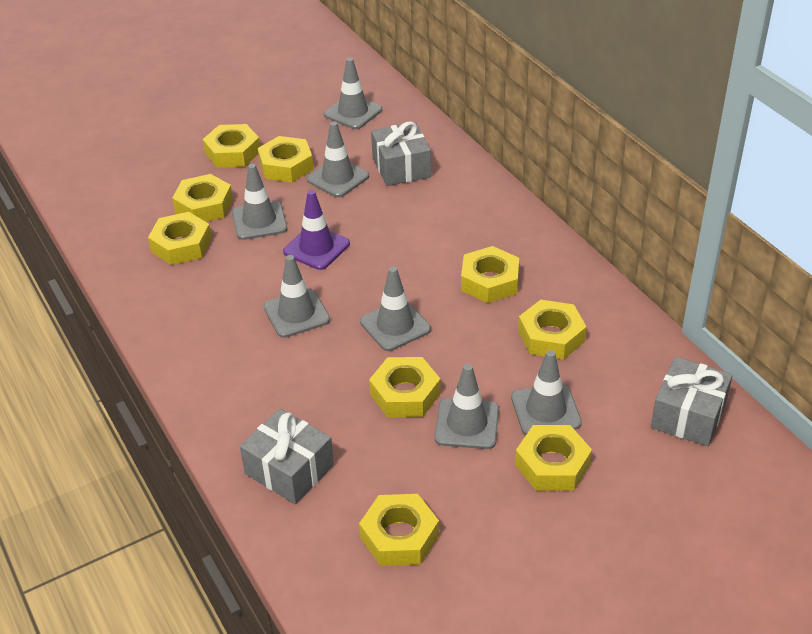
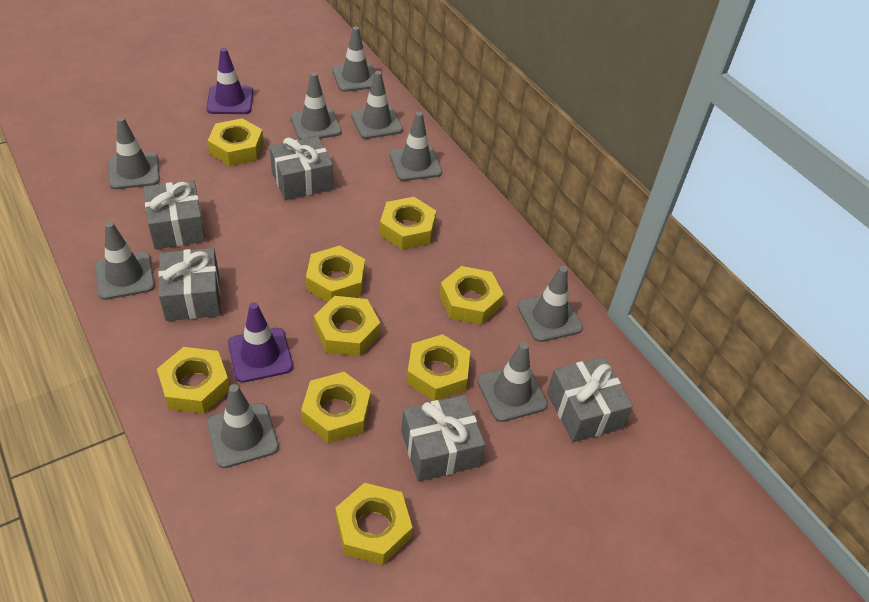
grey gift: [240,409,334,504] [371,121,431,186] [651,357,733,446] = 3 -> [144,180,206,249] [158,248,221,321] [270,136,333,200] [401,395,485,481] [547,357,633,442] = 5
grey traffic cone: [232,164,287,240] [263,255,330,338] [306,122,369,197] [324,58,382,129] [360,267,431,351] [434,364,499,449] [511,350,582,435] = 7 -> [95,222,155,300] [108,117,160,189] [207,384,279,468] [290,72,342,140] [332,26,375,92] [351,71,403,139] [390,112,442,181] [477,342,548,422] [518,266,583,342] = 9
purple traffic cone: [283,190,350,270] = 1 -> [206,48,253,114] [228,302,293,383] = 2

